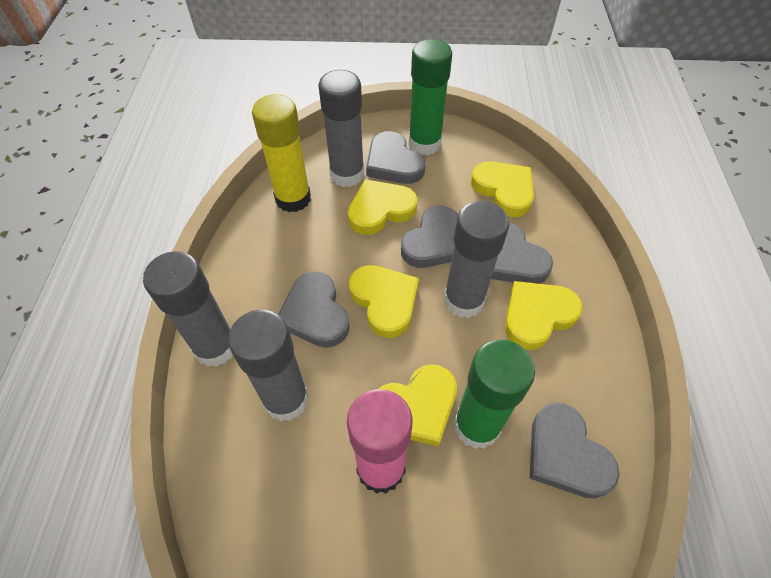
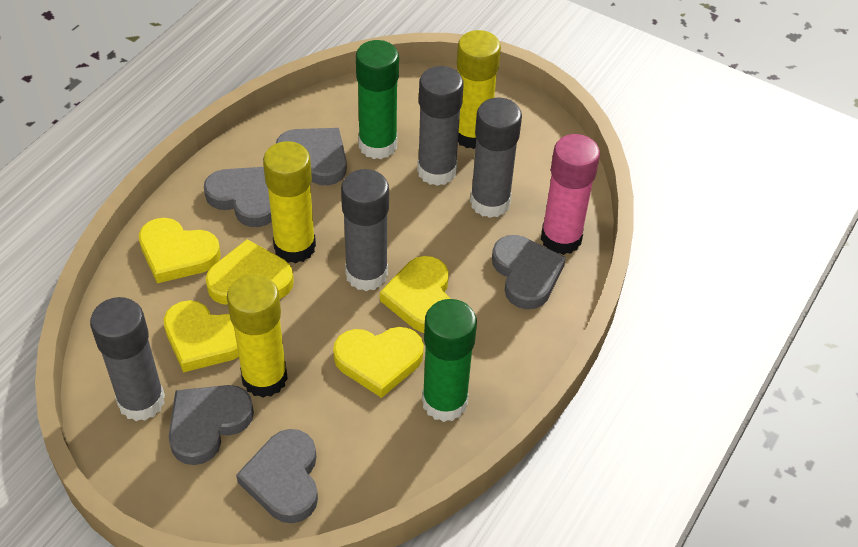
yellow glue stick: [252,94,311,212] = 1 -> [227,274,288,398] [263,141,316,263] [457,30,501,149] = 3

